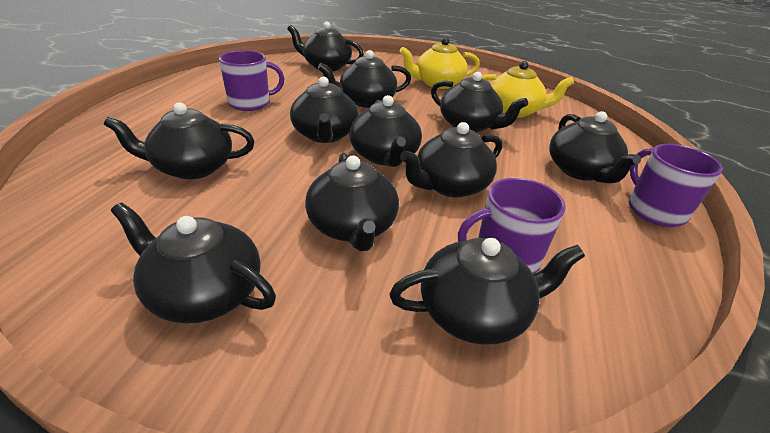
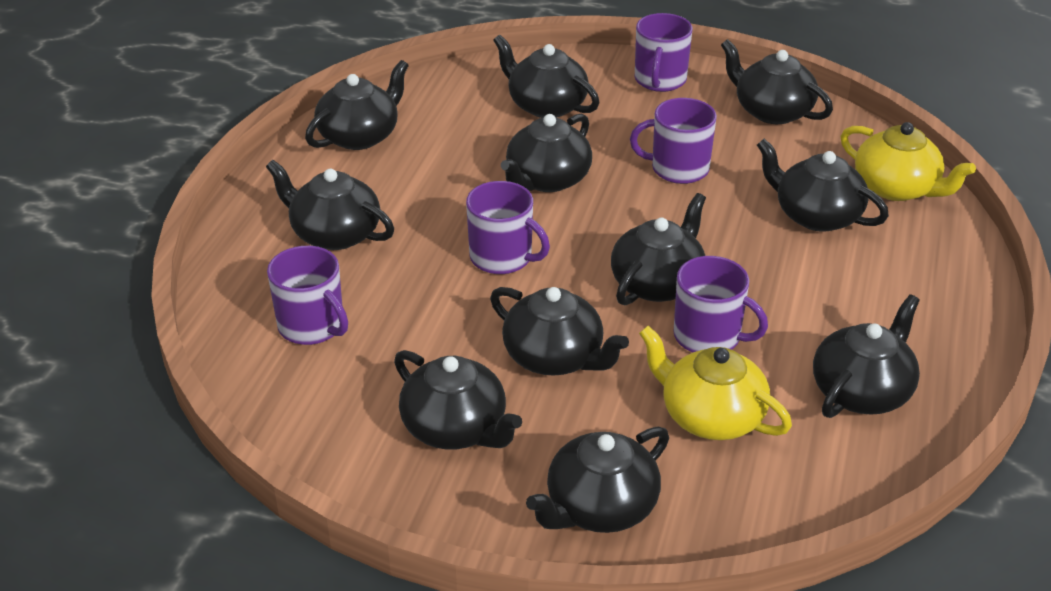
purple mug: [219,50,284,111] [458,178,565,274] [629,144,723,227] = 3 -> [267,246,348,345] [466,181,550,274] [630,98,717,184] [635,13,693,92] [674,256,768,353] = 5

